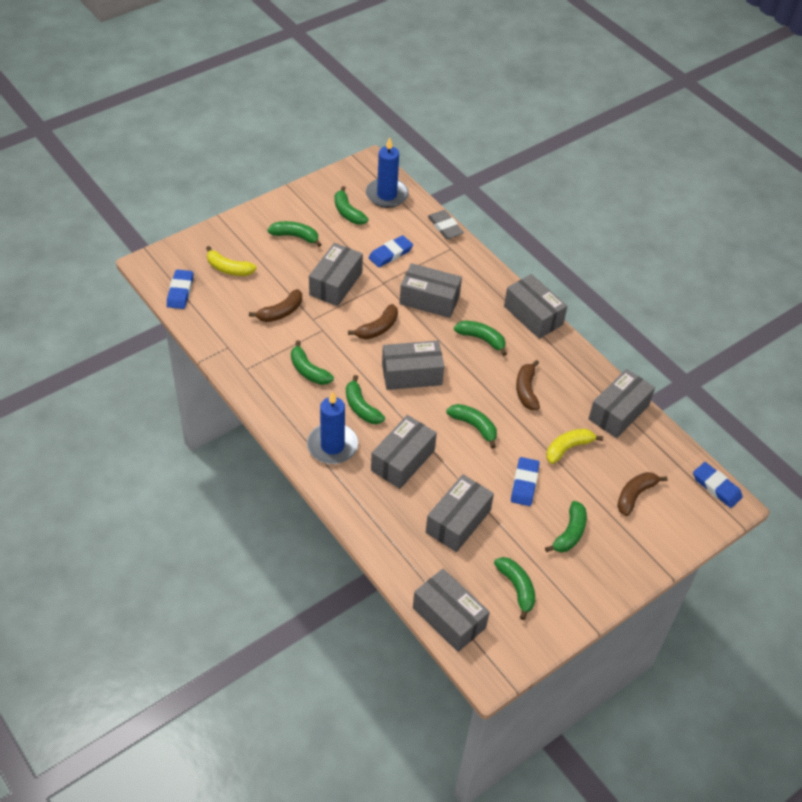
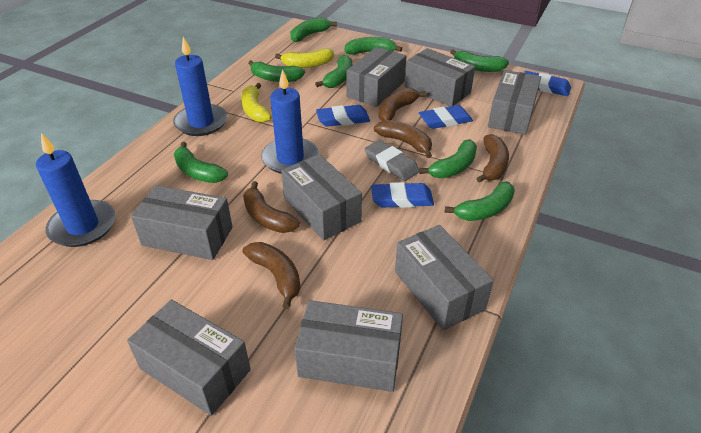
blue candle: [307,391,358,464] [366,137,409,208] = 2 -> [36,133,116,247] [173,37,228,136] [261,69,319,174] = 3
brown banana: [249,289,302,322] [348,304,398,339] [516,360,540,410] [617,472,668,516] = 4 -> [242,242,301,309] [243,181,300,233] [374,120,432,158] [379,88,426,121] [476,134,509,183] = 5

